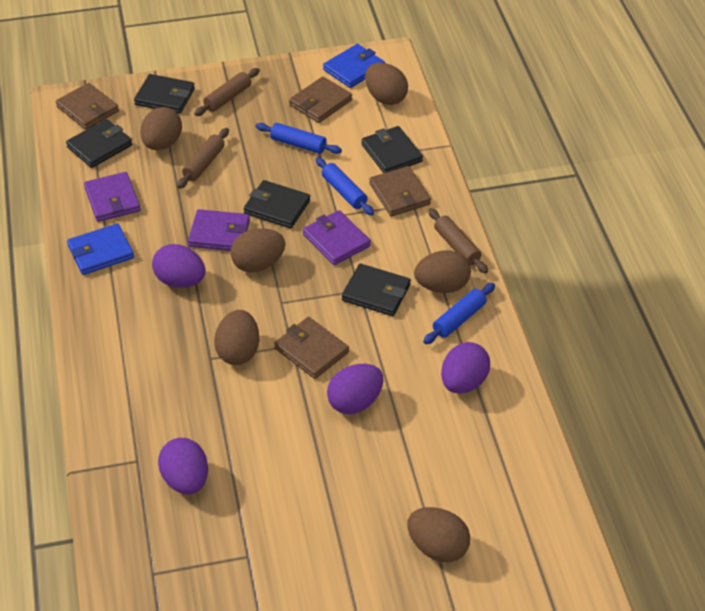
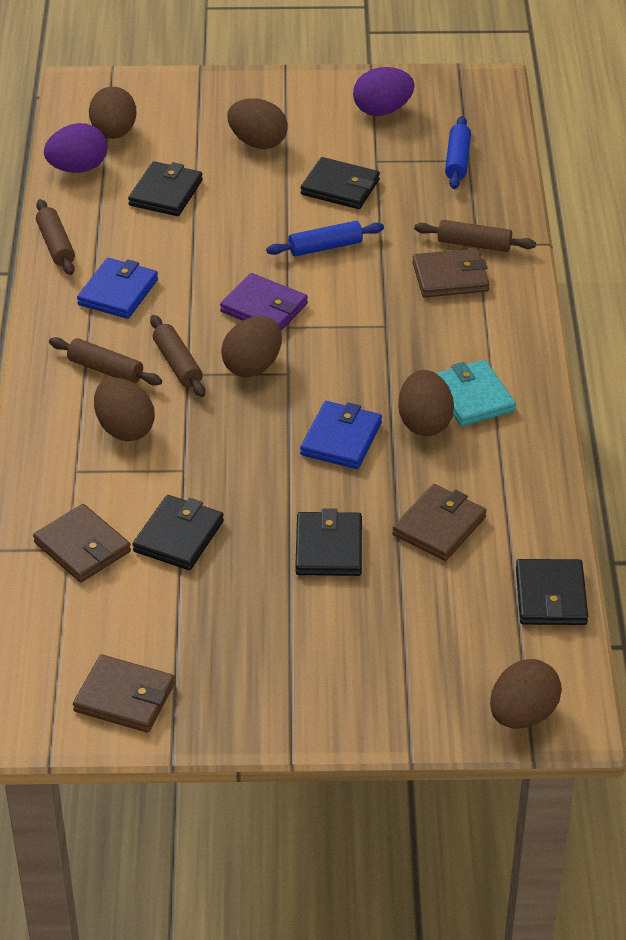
blue rolling pin: [256,123,342,154] [316,157,374,216] [423,283,495,344] = 3 -> [266,221,384,257] [445,116,471,189] = 2
brown rolling pin: [177,128,229,189] [194,68,260,116] [428,208,488,274] = 3 -> [36,199,75,275] [49,337,162,385] [150,315,206,397] [414,220,536,252] = 4
purple egg: [152,244,205,288] [158,438,208,494] [327,364,383,414] [441,342,490,394] = 4 -> [44,123,107,173] [353,67,415,116] = 2
purple wallet: [84,172,141,222] [188,209,250,251] [303,210,371,265] = 3 -> [220,273,308,331] = 1
turquoise wallet: none = 0 -> [436,360,516,426] = 1

